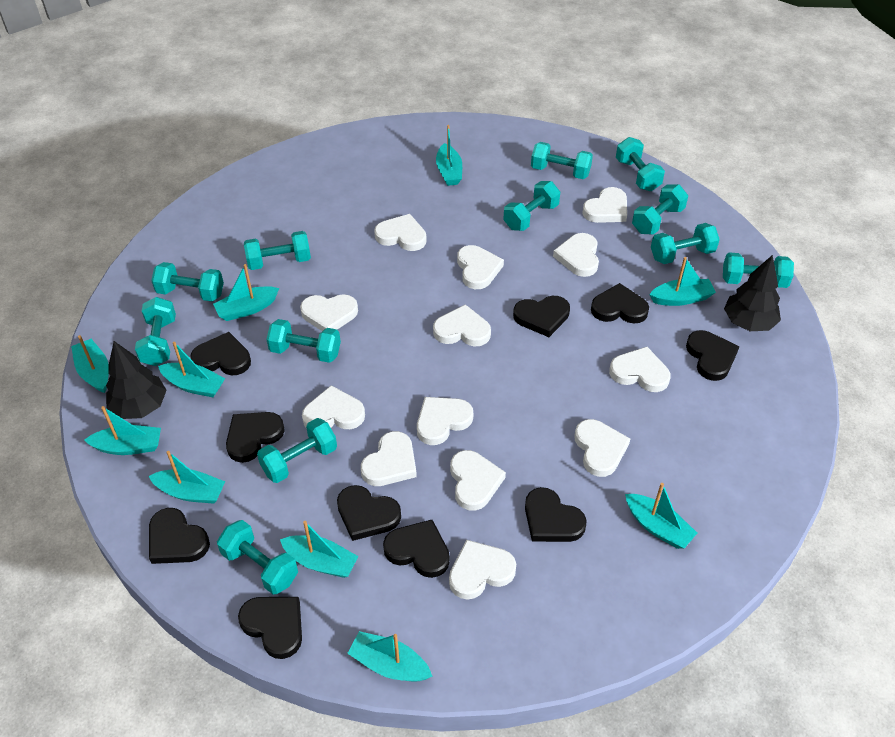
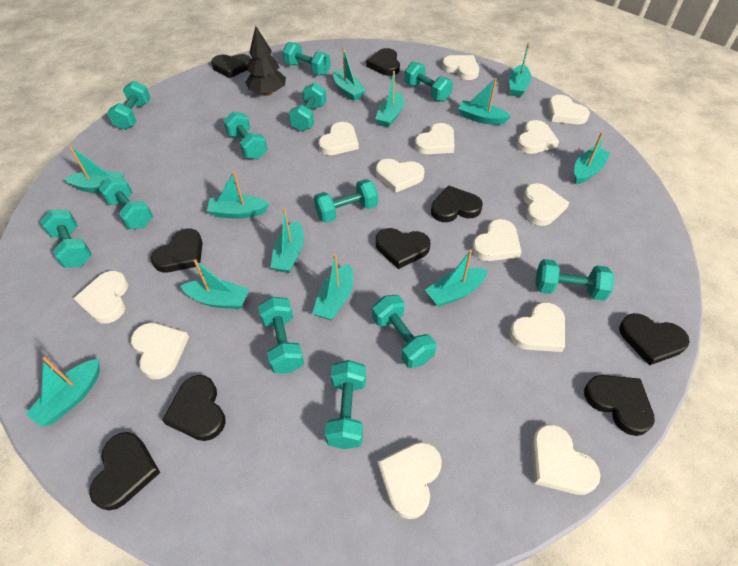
black heart: [149,508,210,564] [190,332,251,376] [226,412,285,463] [238,597,302,659] [337,485,401,541] [383,520,450,578] [513,296,570,337] [525,487,587,542] [591,283,649,323] [686,330,740,381] = 10 -> [89,432,160,511] [151,229,203,272] [162,375,226,441] [211,54,251,78] [366,48,400,76] [376,228,430,269] [431,185,483,222] [584,375,655,436] [619,313,690,366] = 9
black tree: [106,341,167,419] [724,255,781,331] = 2 -> [245,26,286,96] = 1
turquoise boat: [71,335,109,393] [84,406,161,455] [149,451,225,504] [158,341,225,397] [213,264,279,321] [280,521,358,578] [347,631,432,682] [436,125,462,186] [625,483,697,549] [649,257,716,306] = 10 -> [26,357,100,427] [64,146,124,193] [181,259,249,309] [207,171,269,219] [270,208,304,273] [312,254,353,321] [333,47,366,101] [375,71,404,128] [425,249,487,307] [458,78,511,125] [509,42,531,97] [574,132,610,184] = 12

